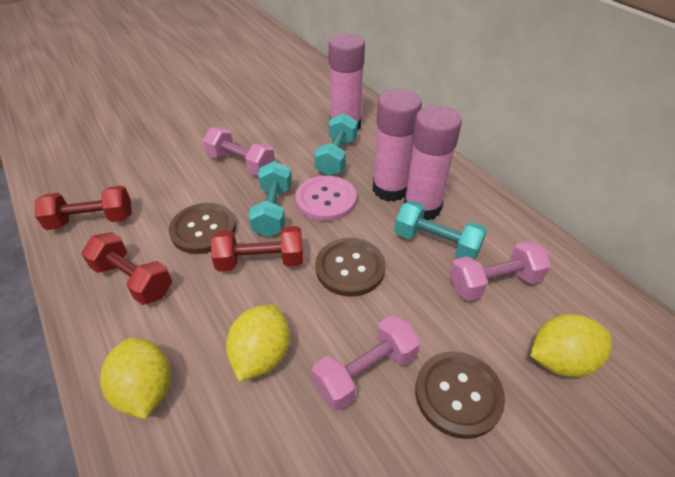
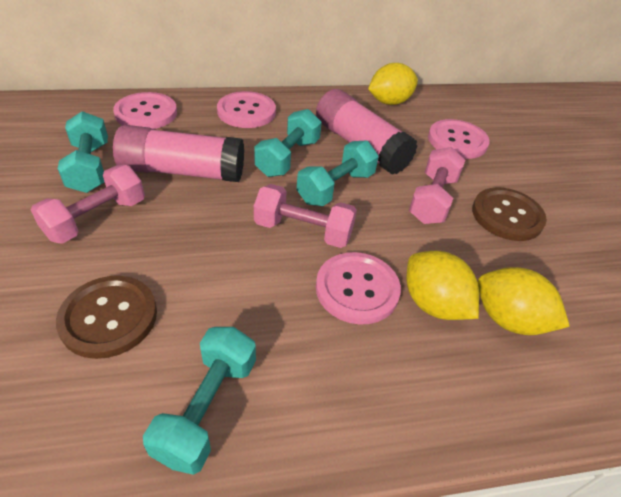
brown button: [169,203,236,254] [315,238,386,297] [415,351,505,439] = 3 -> [56,276,157,359] [472,187,547,241] = 2
pink button: [295,176,356,221] = 1 -> [113,92,177,129] [217,91,276,128] [316,252,401,325] [428,119,490,159] = 4
pink glue stick: [328,33,365,132] [373,89,422,202] [404,105,462,221] = 3 -> [113,125,244,182] [316,89,418,175] = 2
red dumbbell: [35,186,132,230] [81,232,172,305] [211,226,303,272] = 3 -> none = 0
turquoise dumbbell: [248,161,292,237] [314,113,358,176] [395,201,487,260] = 3 -> [58,111,108,193] [143,327,256,475] [254,109,322,177] [297,140,379,206] = 4

